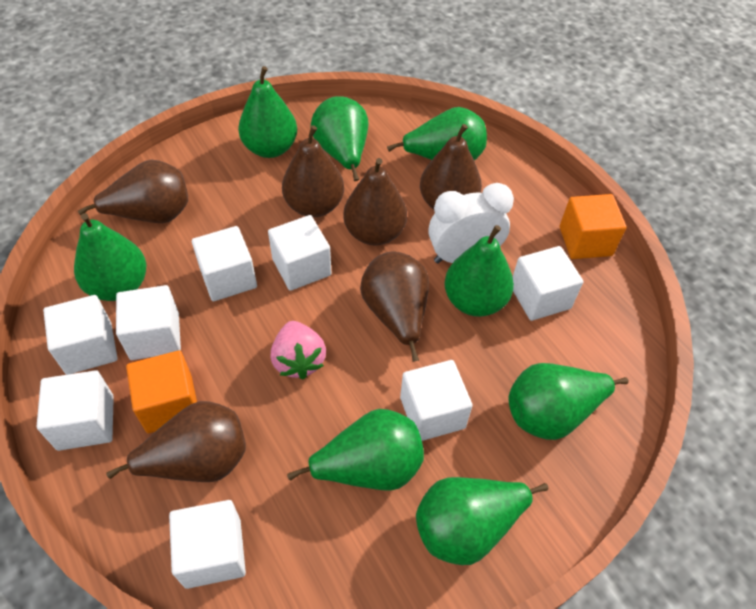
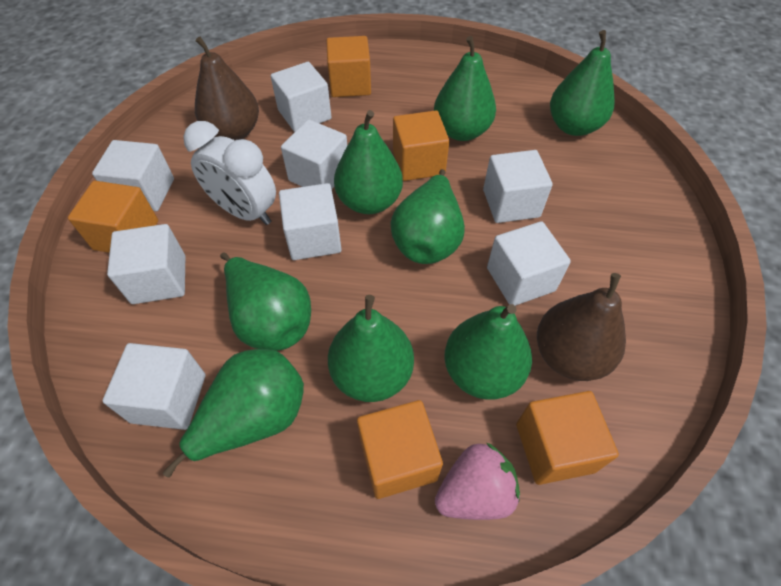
brown pear: [78,160,188,223] [106,401,246,482] [282,125,344,218] [343,158,407,245] [360,252,429,362] [420,124,482,210] = 6 -> [195,37,259,140] [537,273,626,381] = 2
orange cube: [126,350,197,433] [560,194,627,259] = 2 -> [68,181,158,253] [326,36,371,97] [357,400,443,499] [393,110,449,181] [516,391,619,485] = 5

